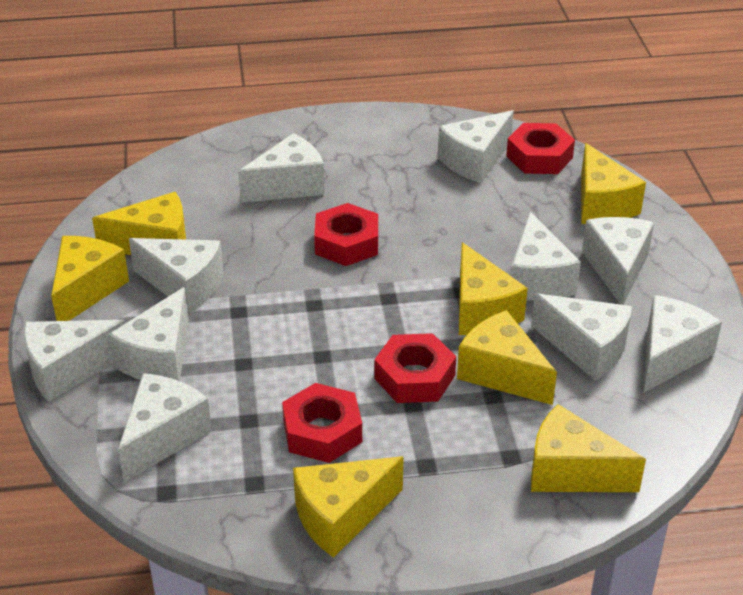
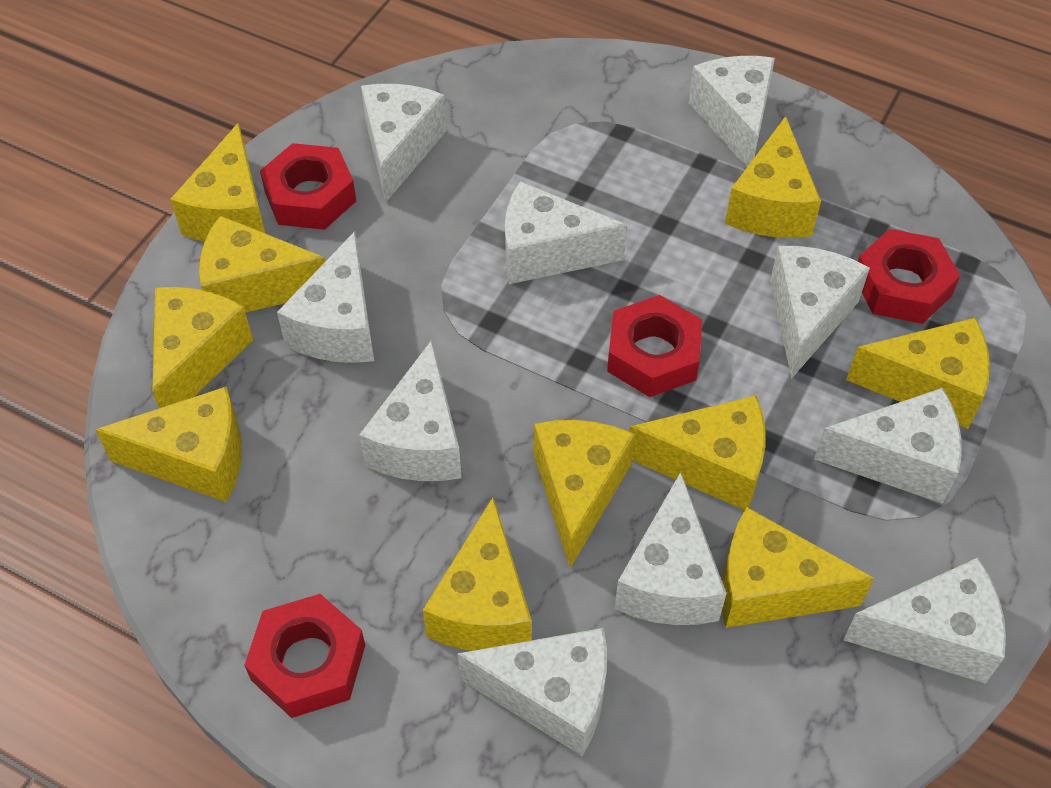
yellow cheese: [51,236,129,321] [92,192,186,255] [293,456,404,558] [457,310,557,405] [459,242,528,335] [531,404,646,492] [581,143,646,224] = 7 -> [96,386,242,502] [152,287,253,408] [170,122,265,242] [199,215,325,313] [423,498,532,651] [534,420,635,568] [629,395,766,510] [722,507,874,628] [725,116,821,238] [846,318,990,429] = 10

